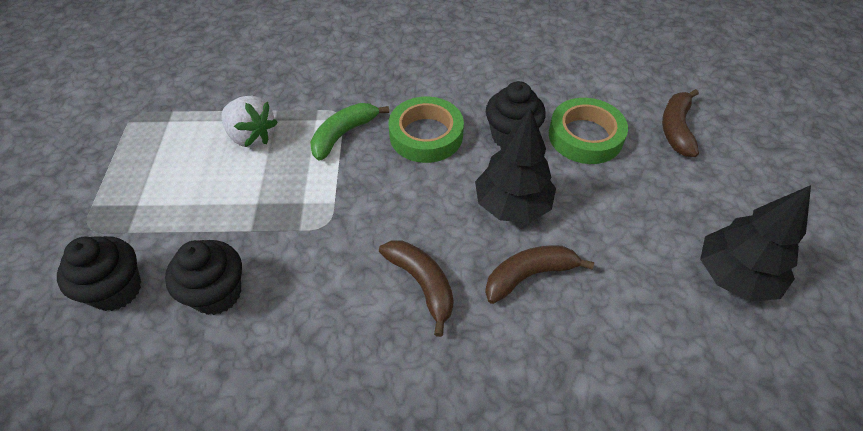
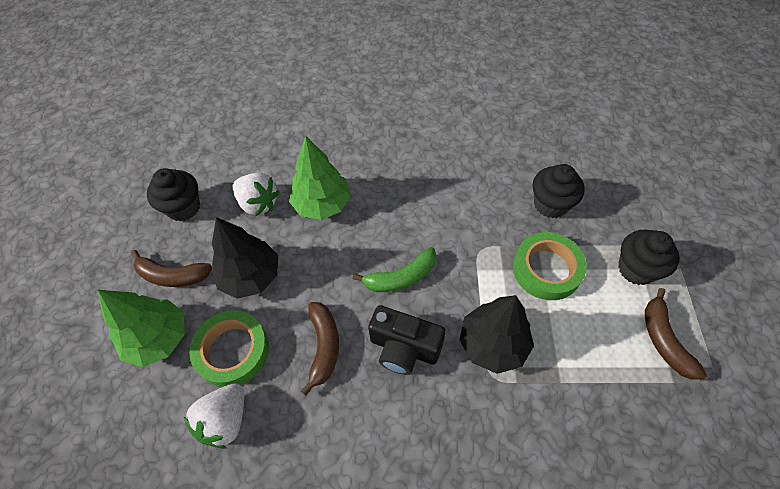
black camera: none = 0 -> [368,305,446,375] = 1
green tree: none = 0 -> [98,290,185,367] [289,136,351,220] = 2
white strawberry: [222,96,278,147] = 1 -> [183,383,244,449] [233,173,280,216] = 2

